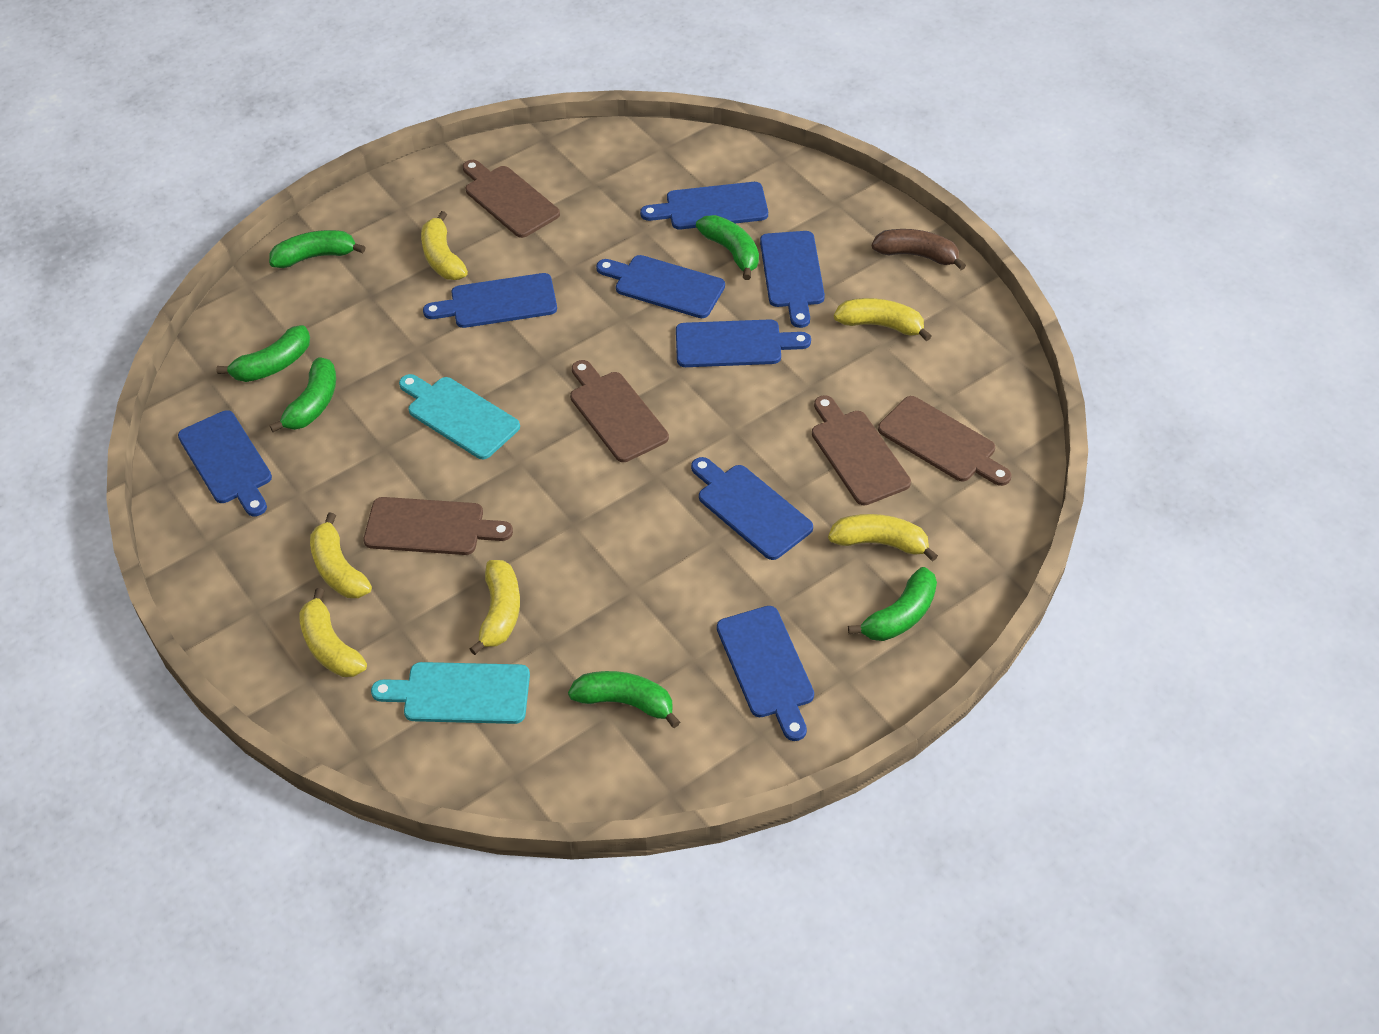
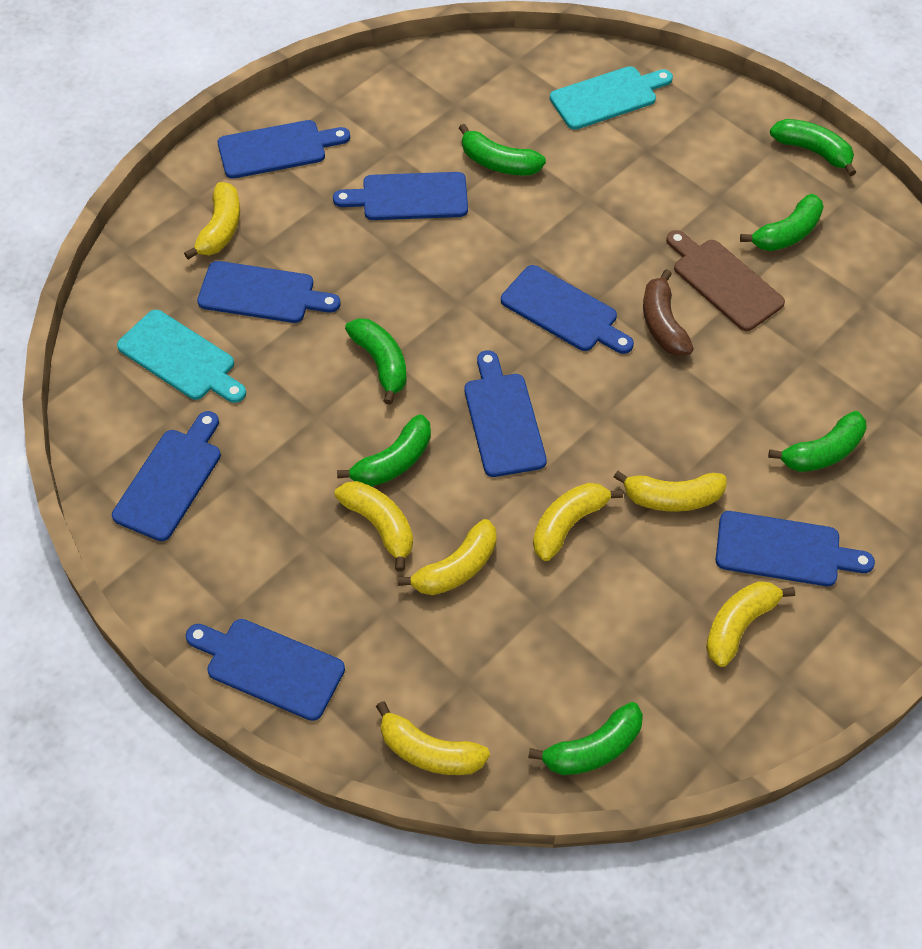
brown cutting board: [364,497,513,555] [463,160,560,238] [570,360,669,462] [812,395,911,506] [878,396,1011,486] = 5 -> [666,230,785,331] = 1
green banana: [216,325,310,382] [269,230,365,268] [269,357,336,432] [568,671,680,728] [696,215,759,280] [848,567,937,641] = 6 -> [337,415,431,487] [345,318,407,405] [459,124,546,175] [528,702,643,775] [740,194,824,251] [768,411,867,472] [770,119,856,176] = 7
yellow banana: [299,588,367,677] [310,513,372,598] [421,211,468,280] [470,560,520,655] [828,514,938,562] [834,298,931,341] = 6 -> [184,182,240,260] [335,481,413,571] [376,701,490,775] [398,519,497,595] [533,483,623,561] [613,471,727,512] [706,581,795,667] = 7

